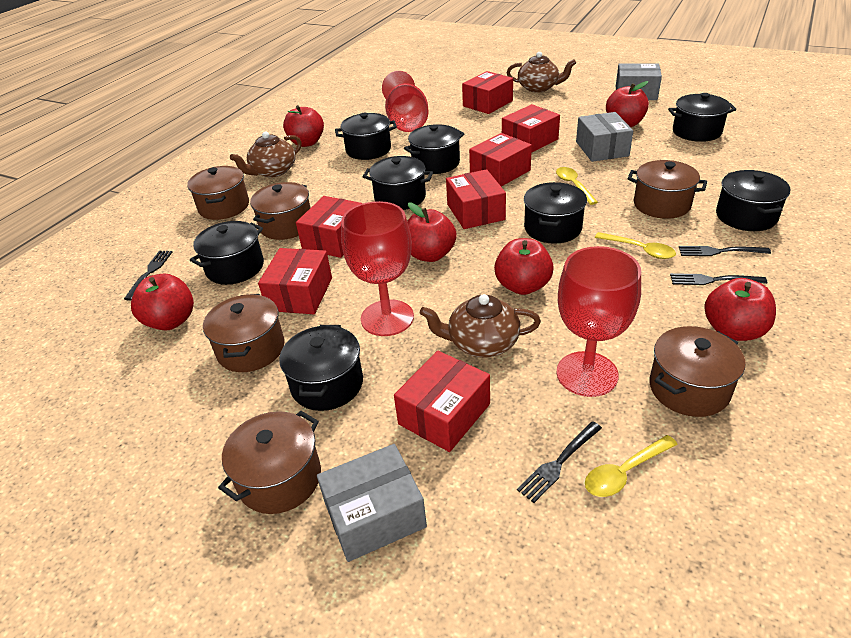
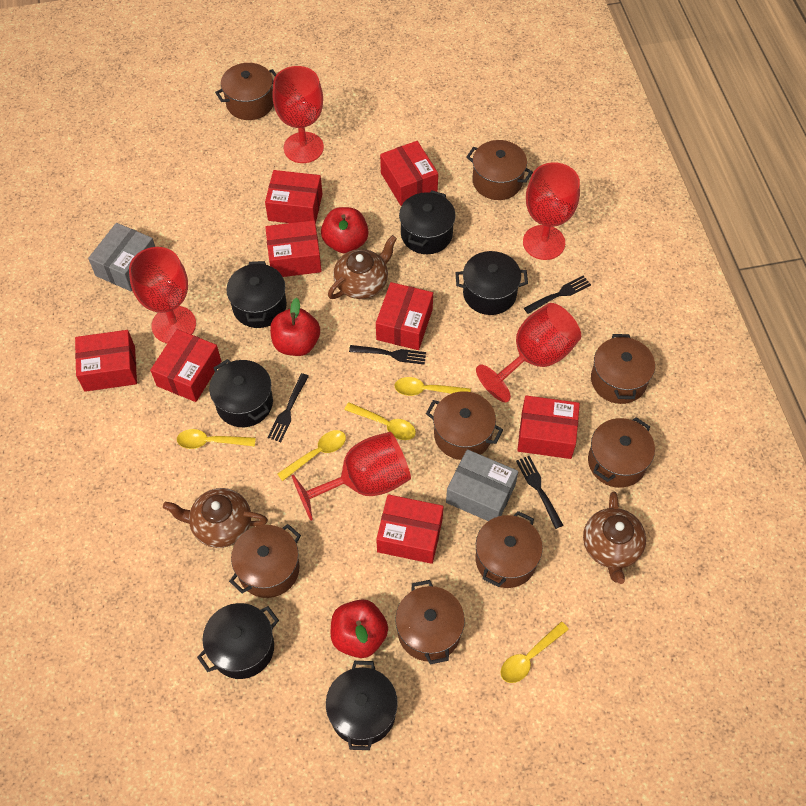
black pot: [190,221,264,285] [279,325,363,411] [335,113,397,160] [363,156,433,210] [404,124,465,174] [524,182,587,244] [668,93,736,142] [716,170,790,231] = 8 -> [197,603,279,679] [209,359,273,427] [226,261,287,328] [326,661,398,750] [399,191,456,254] [456,251,528,315] = 6
brown pot: [187,166,249,220] [203,294,285,372] [218,411,321,514] [250,182,310,240] [627,160,707,219] [649,326,746,417] = 6 -> [215,63,277,120] [229,524,301,598] [395,580,465,664] [426,391,503,460] [466,140,533,200] [475,511,543,588] [588,417,655,488] [591,334,655,404] = 8
grey box: [317,444,427,562] [576,112,633,162] [616,63,662,100] = 3 -> [88,223,155,291] [446,449,518,521] = 2
red apple: [131,274,194,330] [283,105,324,147] [407,202,457,262] [494,238,554,295] [606,81,649,127] [704,278,776,341] = 6 -> [270,298,320,356] [321,207,369,253] [331,599,388,658] = 3
red box: [258,248,332,314] [296,196,363,258] [394,351,490,452] [446,169,506,229] [462,71,513,114] [469,133,532,187] [502,104,560,153] = 7 -> [75,330,137,392] [150,329,221,402] [265,170,322,224] [265,220,322,277] [376,282,433,350] [376,494,444,564] [380,141,438,206] [517,395,580,459] = 8
red goblet: [341,201,414,336] [382,71,429,132] [556,246,641,397] = 3 -> [129,247,196,343] [272,66,324,163] [291,432,411,521] [476,303,581,403] [523,162,580,260] = 5
yellow spoon: [556,167,598,205] [585,435,678,497] [595,232,676,259] = 3 -> [177,429,256,449] [277,430,346,481] [344,402,416,440] [394,377,471,396] [501,622,569,683] = 5

